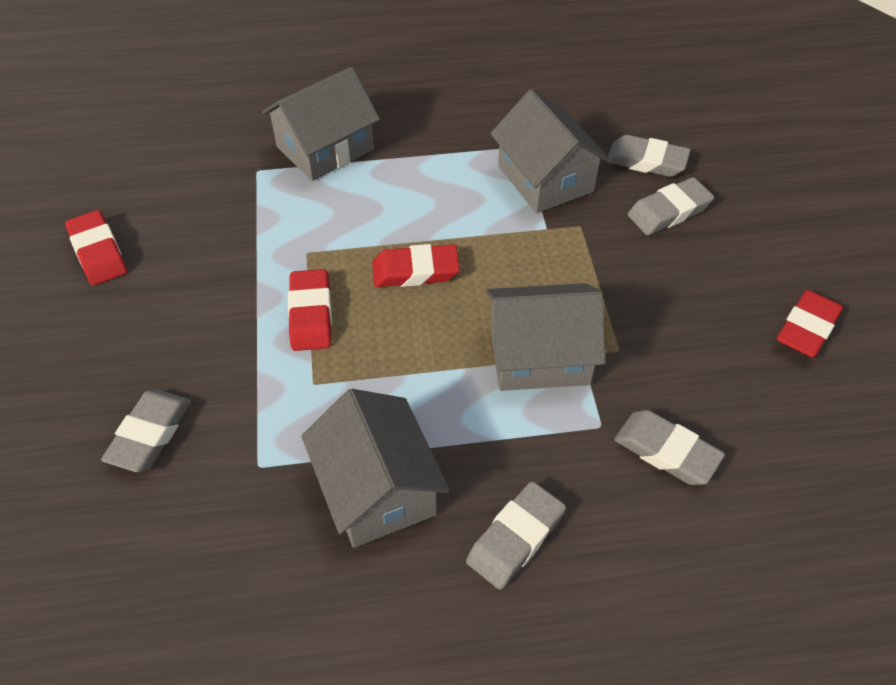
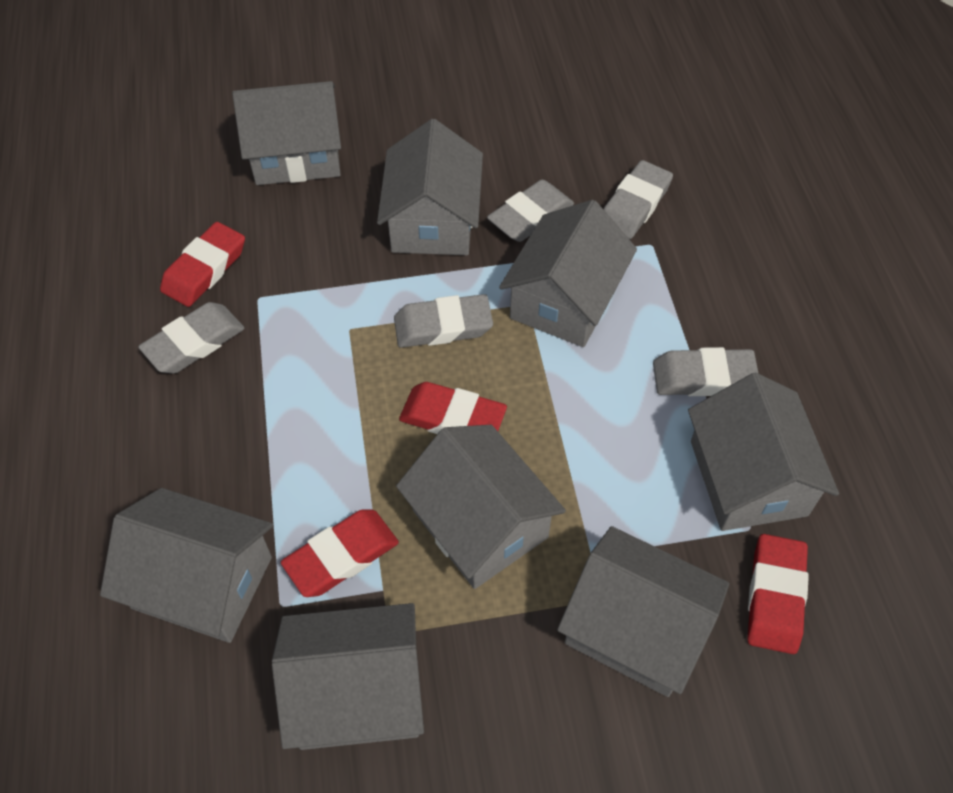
grey house: [262,67,380,181] [301,389,450,548] [486,283,606,391] [490,89,610,213] = 4 -> [100,488,273,643] [232,81,341,185] [272,603,424,750] [377,119,483,255] [396,425,566,589] [499,200,637,347] [557,526,729,697] [688,373,839,531] = 8

